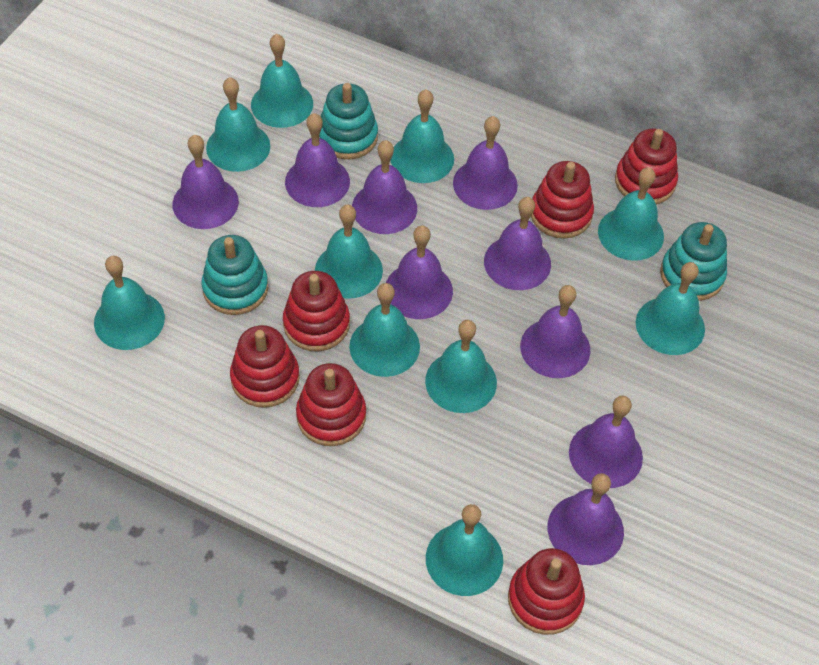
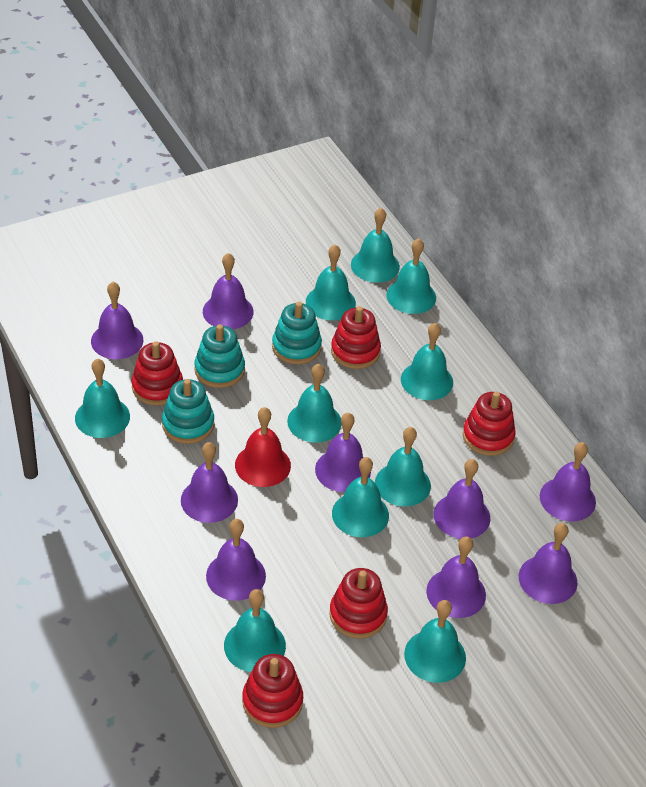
red bell: none = 0 -> [235,407,291,487] = 1
red stacking toy: [230,325,300,408] [283,271,350,352] [296,363,366,446] [508,548,585,635] [531,161,594,239] [615,129,678,204] = 6 -> [132,341,183,406] [242,654,303,728] [329,568,388,639] [331,306,381,369] [463,392,516,456] = 5

